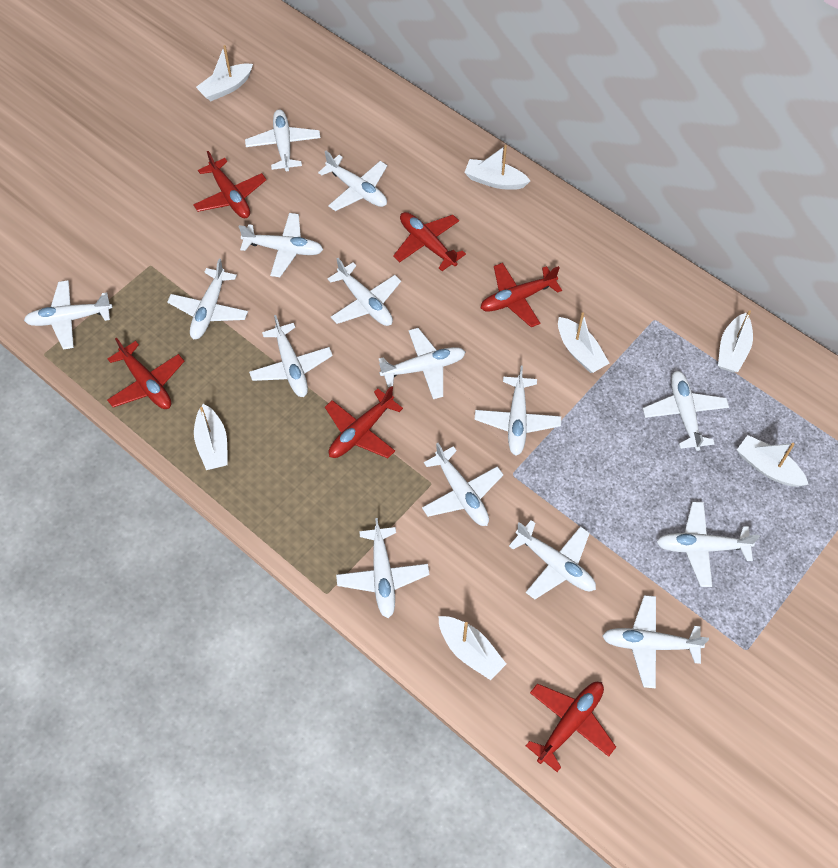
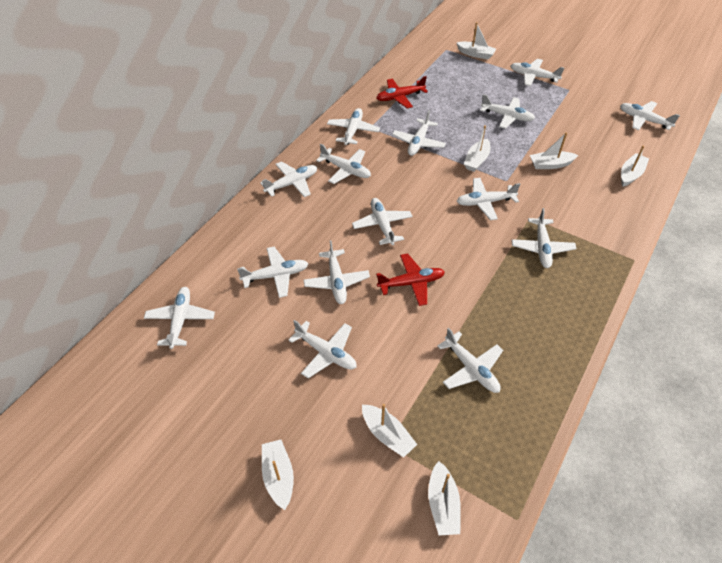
red plane: [107,338,185,409] [193,151,266,218] [325,386,403,458] [393,212,466,271] [481,263,562,327] [526,682,616,772] = 6 -> [376,76,428,108] [376,253,445,306] = 2

